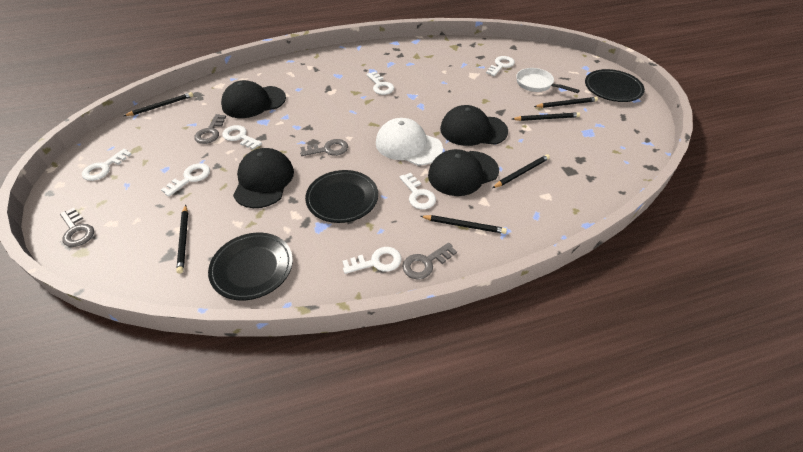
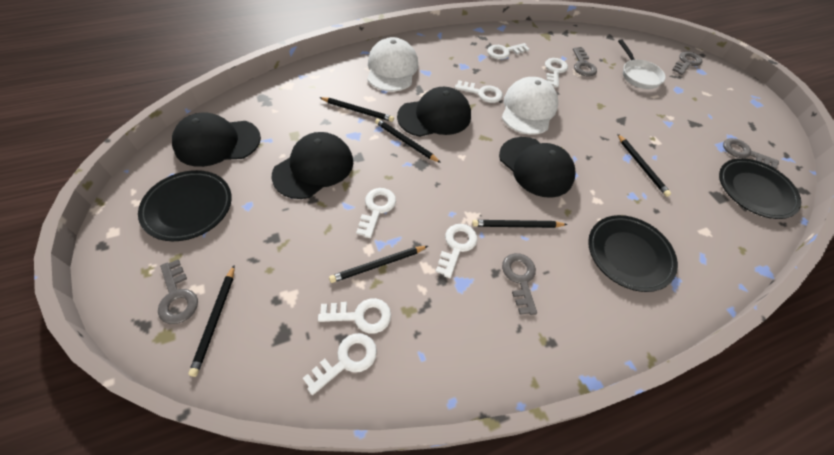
grey key: [60,208,94,247] [194,114,226,144] [300,139,348,156] [402,243,457,279] = 4 -> [158,260,198,324] [502,253,537,315] [573,48,597,77] [672,52,702,75] [723,138,779,169] = 5
white cap: [376,118,443,166] = 1 -> [367,37,418,91] [502,77,558,135] = 2

